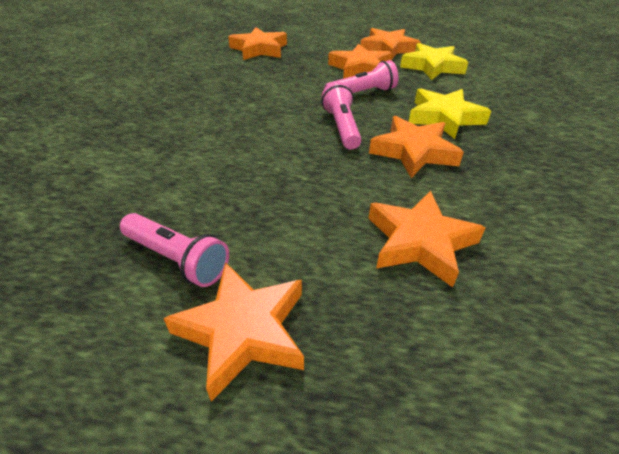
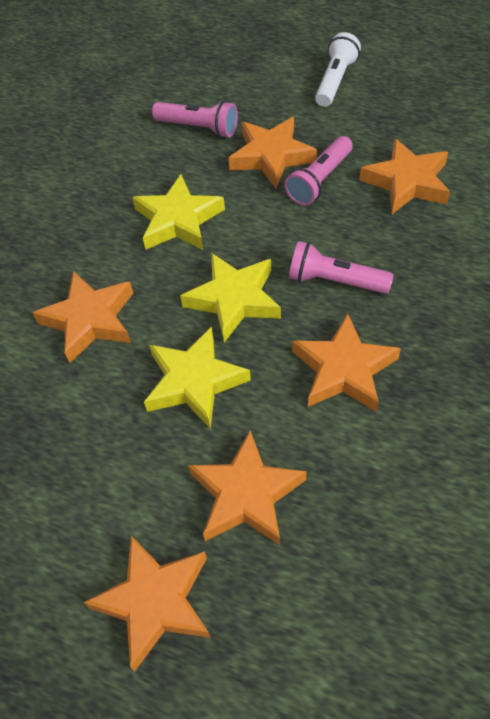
white flashlight: none = 0 -> [315,32,361,107] = 1
yellow star: [400,43,468,80] [409,88,491,139] = 2 -> [132,174,225,250] [144,327,251,429] [180,253,281,342] = 3

